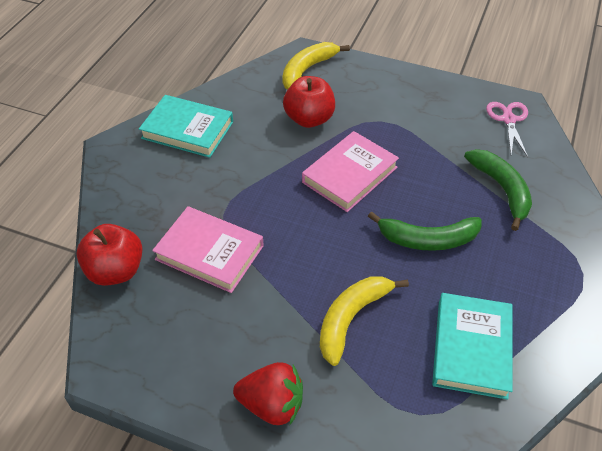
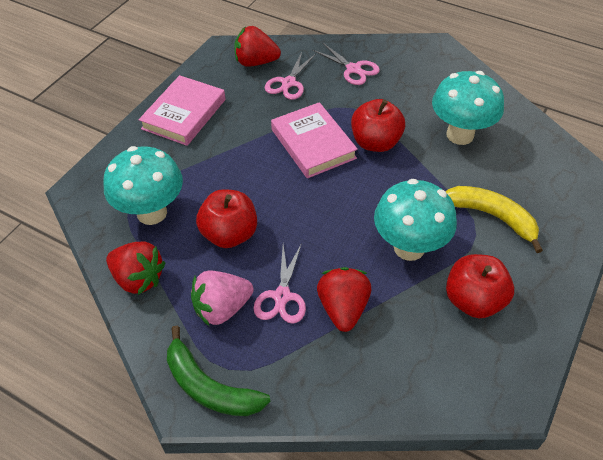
green banana: [368,211,482,251] [464,149,532,231] = 2 -> [167,326,271,416] = 1
pink scissors: [486,102,528,157] = 1 -> [253,243,306,324] [265,52,316,100] [312,43,380,85] = 3
pink strawberry: none = 0 -> [191,271,254,326] = 1
red apple: [76,224,143,286] [283,76,335,128] = 2 -> [196,189,257,248] [351,99,405,152] [446,254,514,318] = 3
red strawberry: [233,362,303,425] = 1 -> [106,242,165,295] [234,26,281,67] [317,267,371,332] = 3
turquoise book: [139,95,233,158] [432,293,513,400] = 2 -> none = 0
turquoise mushroom: none = 0 -> [103,146,183,225] [374,179,457,261] [432,71,504,145] = 3
yellow banana: [282,42,350,90] [320,276,409,366] = 2 -> [446,186,543,253] = 1

